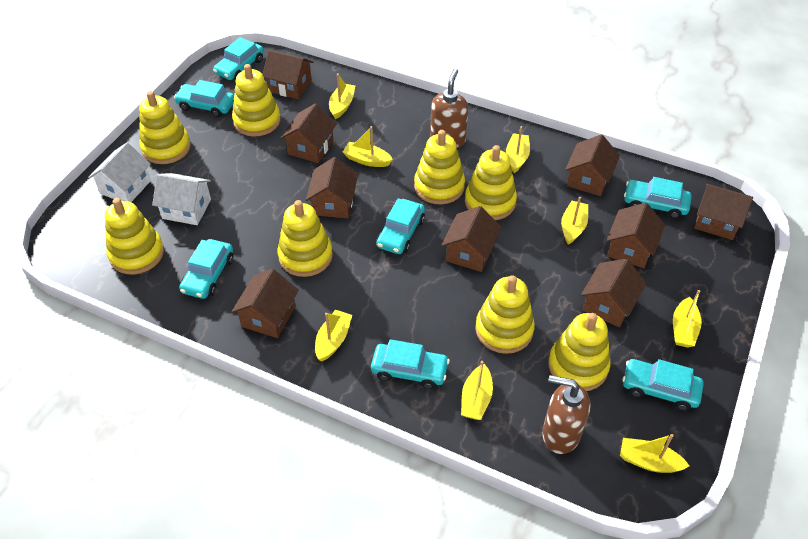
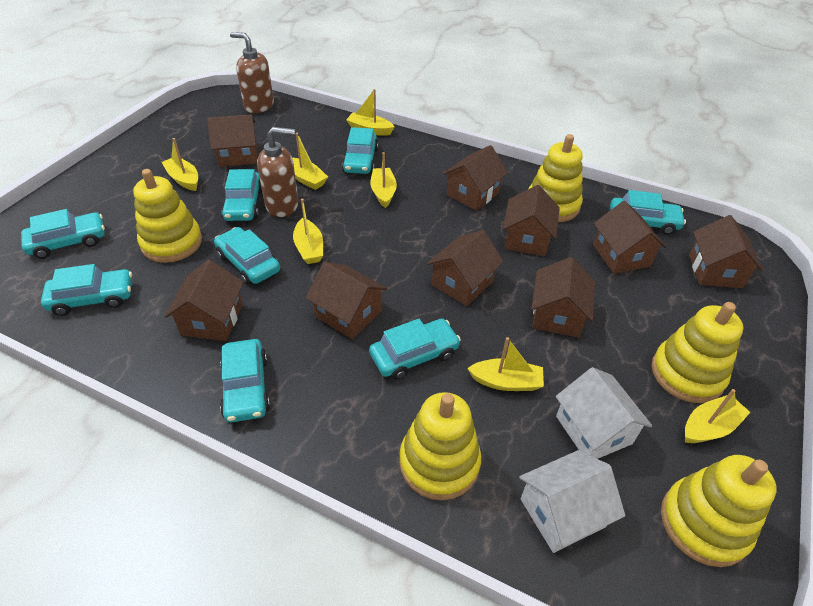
turquoise car: [174,80,234,117] [179,239,234,299] [213,37,264,80] [371,339,450,389] [377,198,425,254] [623,359,704,411] [624,177,692,219] = 7 -> [21,209,105,259] [41,264,132,316] [214,227,280,285] [220,339,270,423] [221,169,262,221] [342,127,379,174] [369,319,461,380] [610,190,686,235] = 8
yellow boat: [315,310,352,361] [329,73,355,119] [343,126,393,167] [461,361,493,420] [506,126,530,173] [561,197,588,245] [620,434,689,473] [673,290,702,348] = 8 -> [162,138,198,191] [292,133,328,190] [293,199,323,264] [346,89,395,136] [370,152,397,208] [467,337,544,391] [685,389,750,443] = 7
yellow stacking toy: [105,198,164,274] [139,91,191,164] [232,64,280,136] [277,200,333,277] [414,130,465,204] [465,145,517,220] [475,275,535,354] [548,313,610,391] = 8 -> [133,169,202,263] [399,392,481,500] [528,134,583,222] [652,302,743,403] [661,455,777,567] = 5

